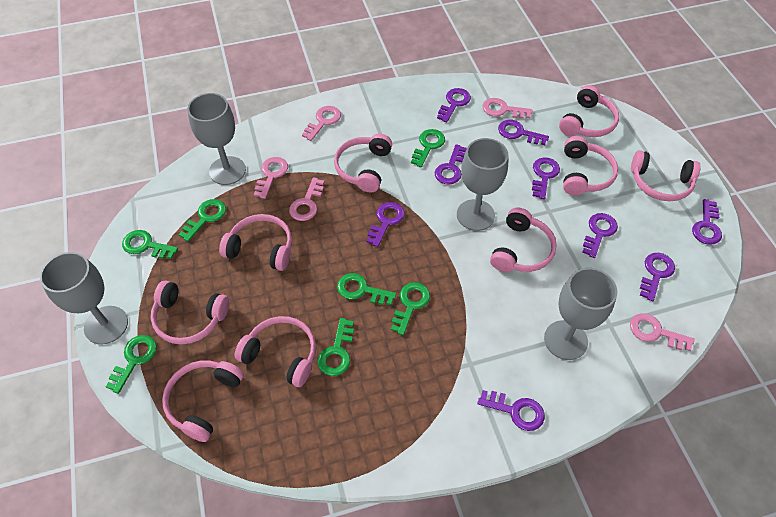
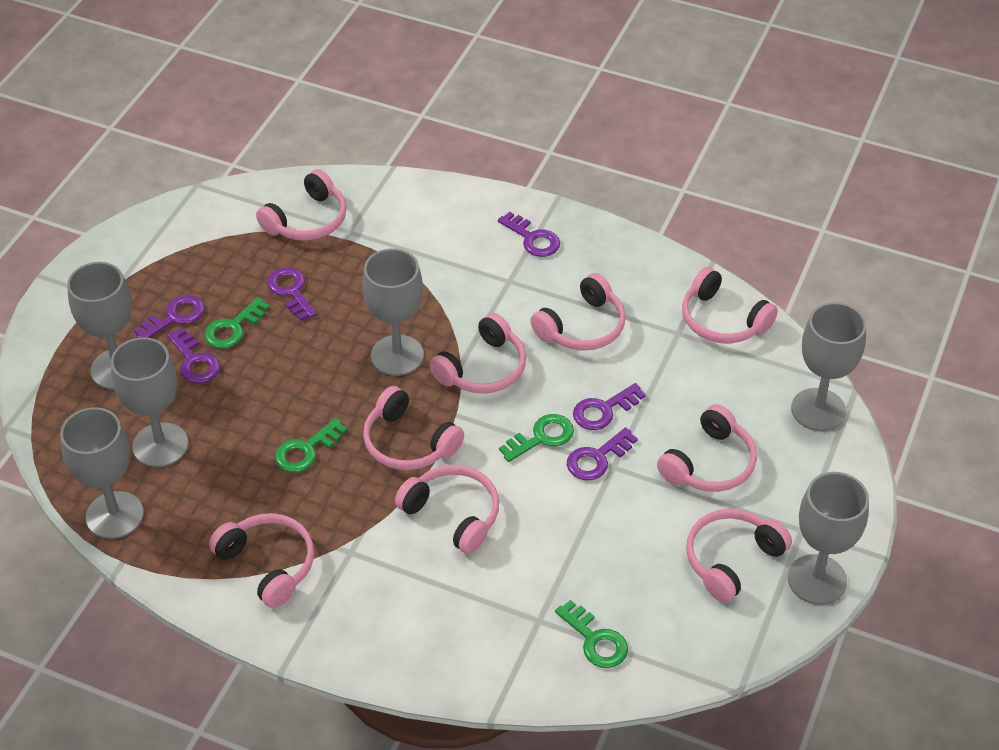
green key: [106,335,157,394] [122,230,178,259] [178,199,226,242] [318,318,354,376] [337,273,396,305] [391,282,430,335] [411,129,445,167] = 7 -> [204,297,270,349] [275,418,347,473] [499,414,574,462] [555,600,628,668] = 4
grey goblet: [40,252,128,345] [187,93,246,185] [457,138,509,231] [544,268,617,360] = 4 -> [60,407,144,539] [67,262,132,390] [111,337,189,467] [362,248,424,376] [788,472,869,605] [791,302,866,431] = 6
pink key: [254,157,288,199] [289,177,324,221] [302,106,341,141] [482,98,532,119] [630,313,694,351] = 5 -> none = 0
purple key: [367,202,405,247] [435,144,467,185] [437,88,471,122] [477,390,545,431] [498,120,549,145] [532,157,560,199] [582,213,618,258] [640,253,675,301] [692,199,722,245] = 9 -> [133,295,205,338] [167,328,220,383] [267,267,317,321] [498,212,560,257] [567,427,638,481] [573,383,646,430] = 6

